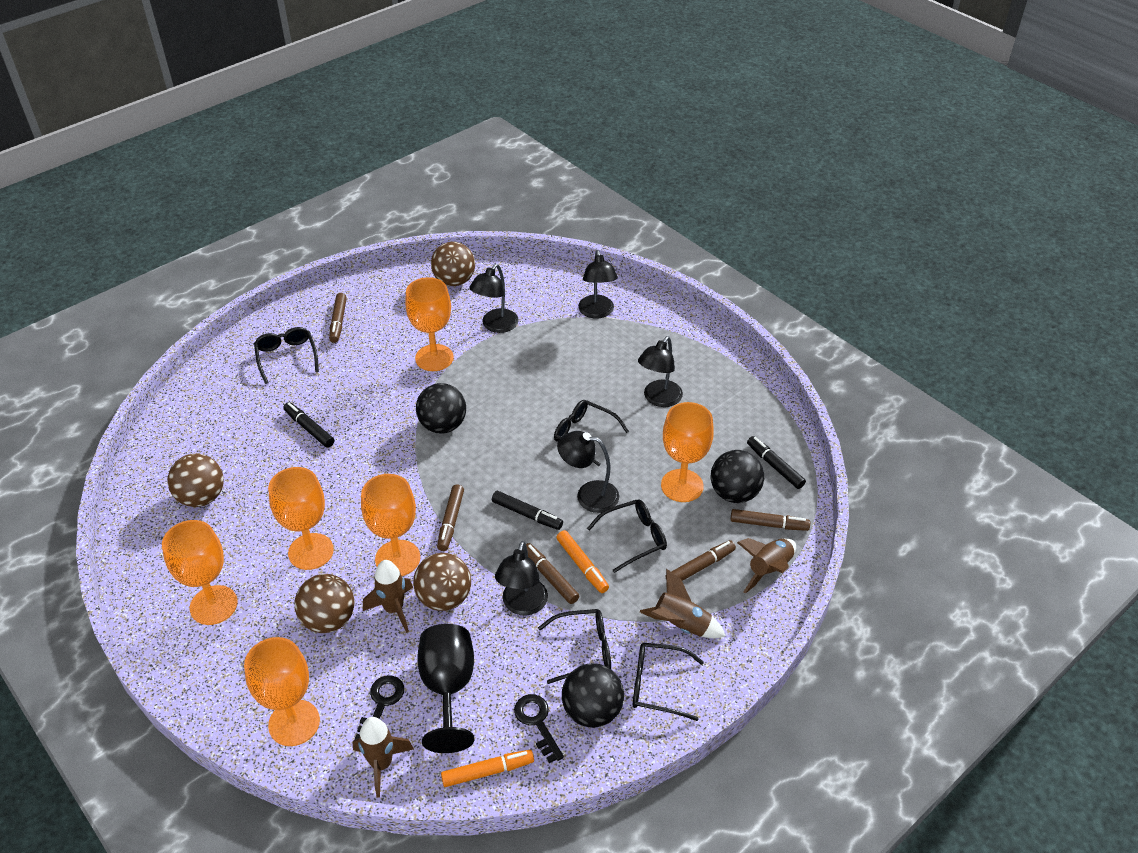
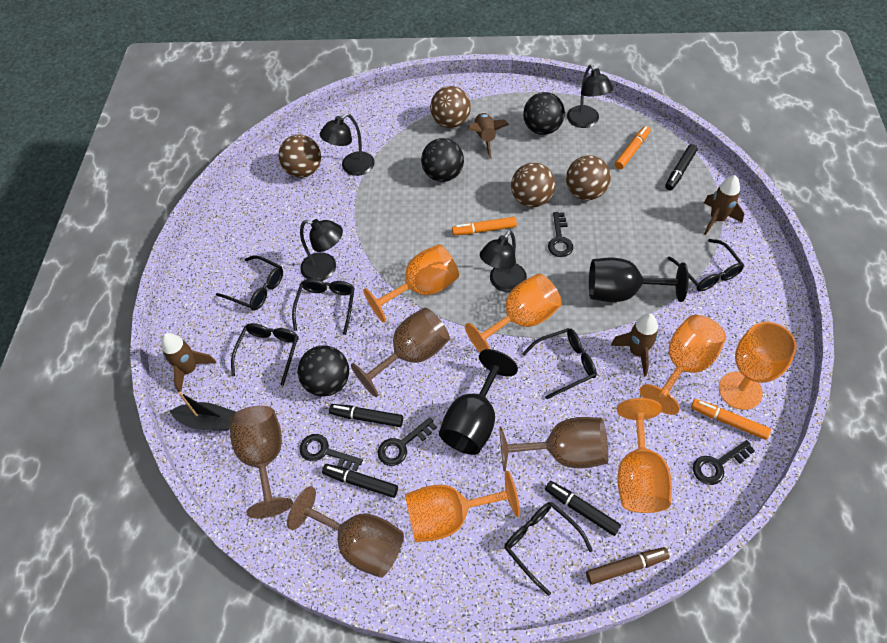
black boat: none = 0 -> [170,392,236,430] = 1
black glasses: [254,327,319,384] [538,609,611,684] [554,400,629,466] [587,499,667,573] [633,643,704,721] = 5 -> [216,255,283,311] [231,323,299,386] [292,279,355,335] [504,502,593,596] [522,328,597,399] [667,239,744,291] = 6
black goblet: [417,624,474,753] = 1 -> [439,349,518,455] [589,258,689,302] = 2
black key: [355,675,404,739] [514,694,564,763] = 2 -> [299,434,363,471] [377,417,437,466] [548,212,573,257] [693,440,755,485] = 4
black lamp: [469,264,519,333] [495,541,548,615] [557,431,619,513] [578,250,618,318] [638,336,683,407] = 5 -> [300,219,343,281] [320,113,375,176] [480,230,527,292] [567,65,613,128] = 4
black marker: [283,402,334,448] [492,491,563,530] [747,436,806,489] = 3 -> [322,464,398,498] [329,404,403,427] [545,481,621,536] [665,144,698,190] = 4
brown goblet: none = 0 -> [230,406,293,518] [287,486,404,578] [351,308,450,397] [499,417,608,472] = 4
brown marker: [329,293,347,343] [437,484,464,551] [526,543,579,604] [671,540,736,581] [730,509,810,531] = 5 -> [586,547,670,585] = 1
orange marker: [441,750,534,787] [556,530,609,593] = 2 -> [452,217,517,235] [615,126,650,169] [691,399,771,440] = 3

